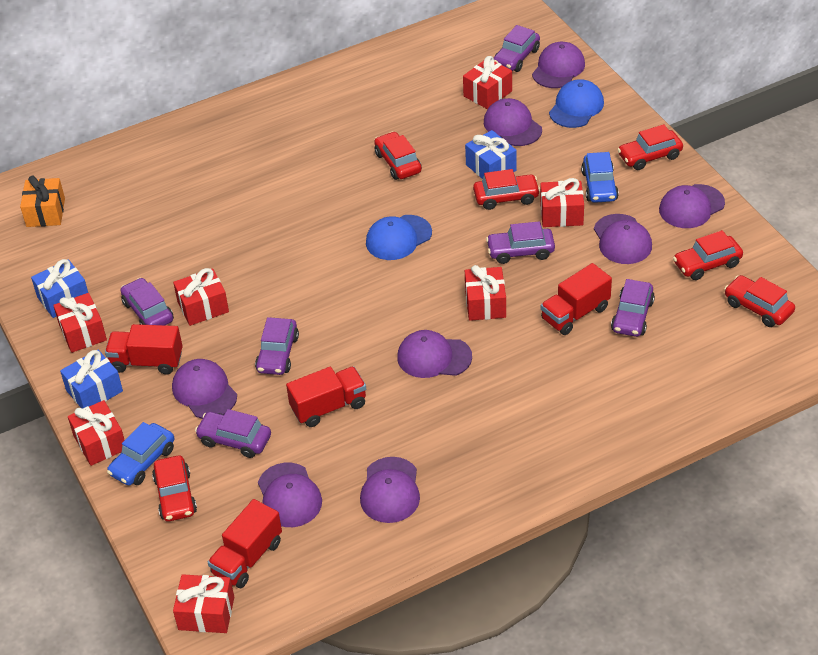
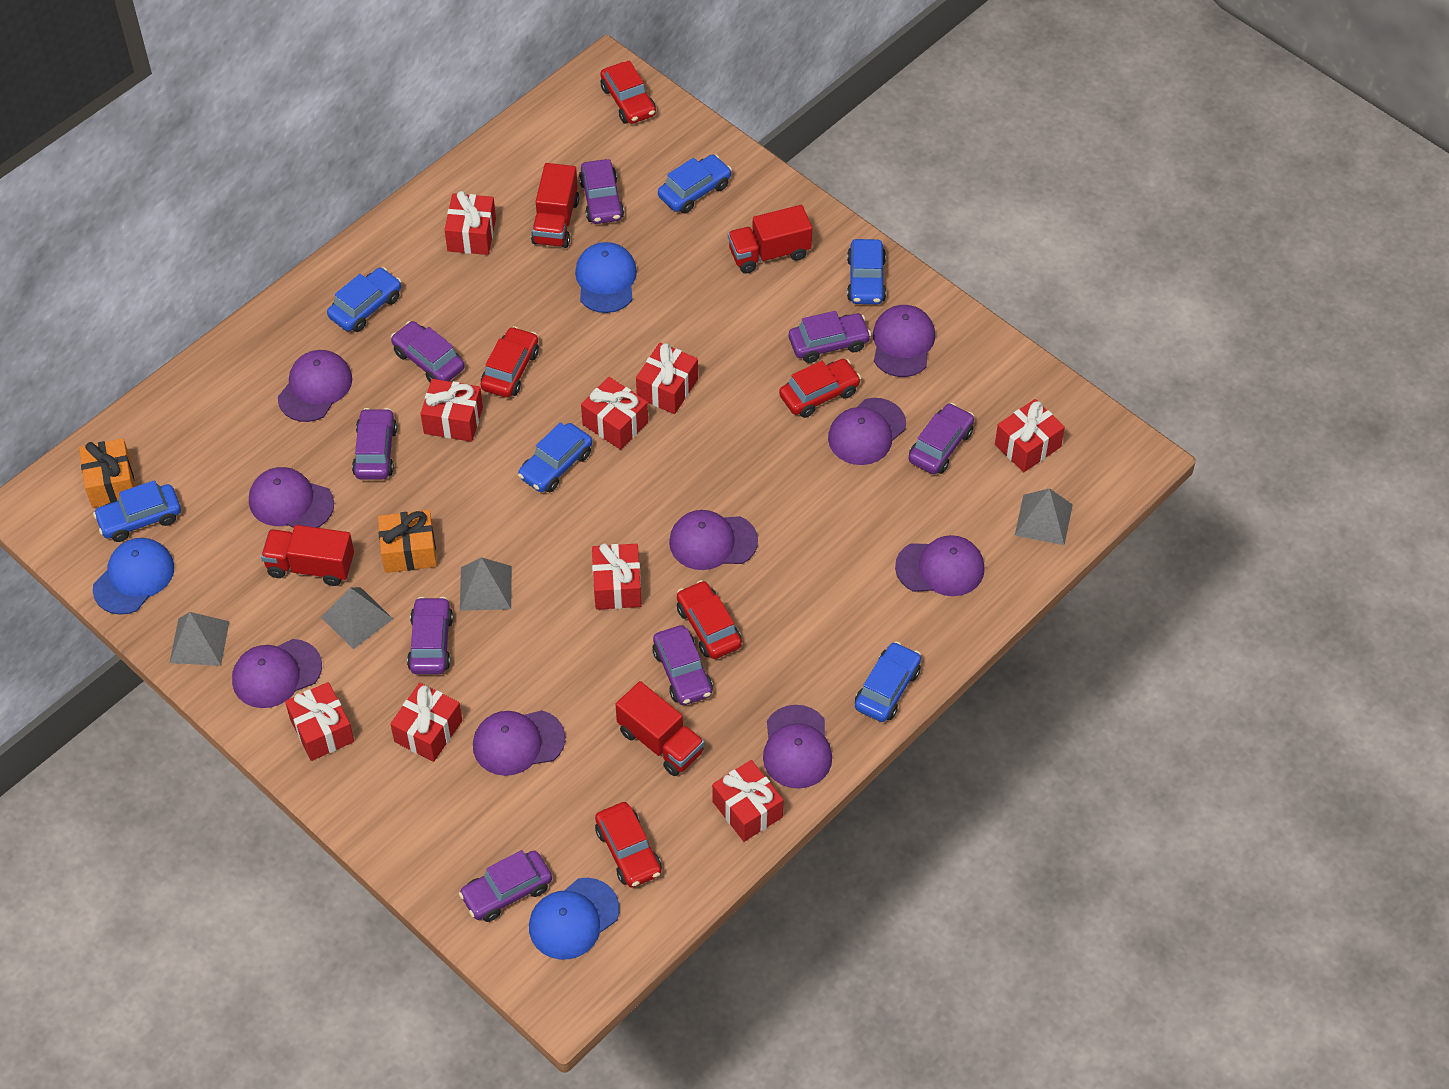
blue cap: [366,215,432,260] [549,79,604,128] = 2 -> [93,538,174,615] [529,878,619,960] [575,242,637,313] = 3
blue car: [107,422,174,486] [581,152,619,203] = 2 -> [93,480,181,542] [327,267,401,332] [518,422,592,492] [658,154,732,214] [847,239,886,304] [855,641,921,722] = 6
blue gift: [31,259,88,318] [60,350,123,409] [465,130,517,179] = 3 -> none = 0
grey pyramid: none = 0 -> [170,612,229,666] [321,587,393,649] [460,557,512,611] [1015,488,1073,545] = 4
orange gift: [20,175,65,227] = 1 -> [79,438,135,508] [378,510,437,573] = 2
purple cap: [172,359,237,419] [258,463,322,527] [360,457,420,523] [397,330,472,378] [484,98,542,146] [532,42,585,88] [594,214,652,264] [659,184,725,228] = 8 -> [232,639,322,708] [249,467,334,528] [278,350,352,422] [473,710,565,776] [669,510,758,570] [763,705,832,789] [828,398,906,465] [873,305,935,377] [895,535,985,596] = 9
purple car: [120,278,174,325] [195,409,271,458] [255,317,299,375] [486,221,555,264] [494,25,540,72] [611,279,655,337] = 6 -> [352,408,397,480] [391,321,465,382] [407,597,453,674] [459,850,552,922] [579,159,624,224] [652,625,713,705] [789,311,871,363] [908,403,974,474] = 8
red car: [152,455,197,521] [374,131,422,180] [473,169,540,210] [617,124,683,170] [673,230,743,280] [724,275,795,327] = 6 -> [480,326,539,398] [595,802,661,888] [600,60,656,124] [677,580,742,659] [779,359,861,418] = 5
red gift: [53,293,107,353] [68,400,124,466] [173,268,229,326] [173,574,234,633] [463,56,512,109] [465,265,506,321] [540,178,584,227] = 7 -> [285,682,354,761] [390,683,462,762] [421,379,483,442] [445,191,496,255] [581,377,648,450] [592,544,642,610] [636,343,698,414] [712,760,783,842] [995,399,1065,472] = 9

